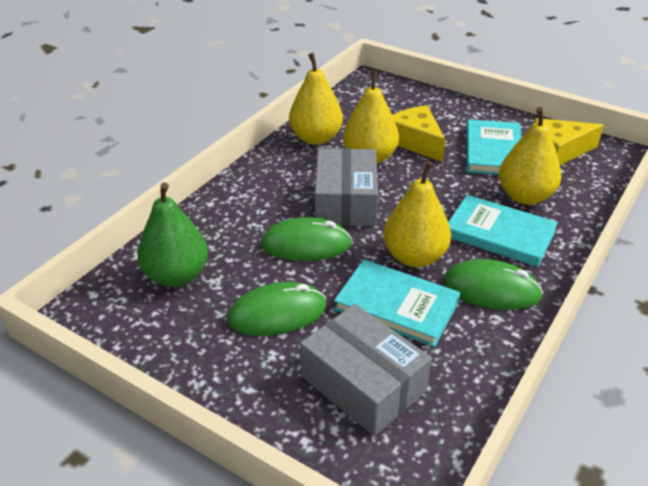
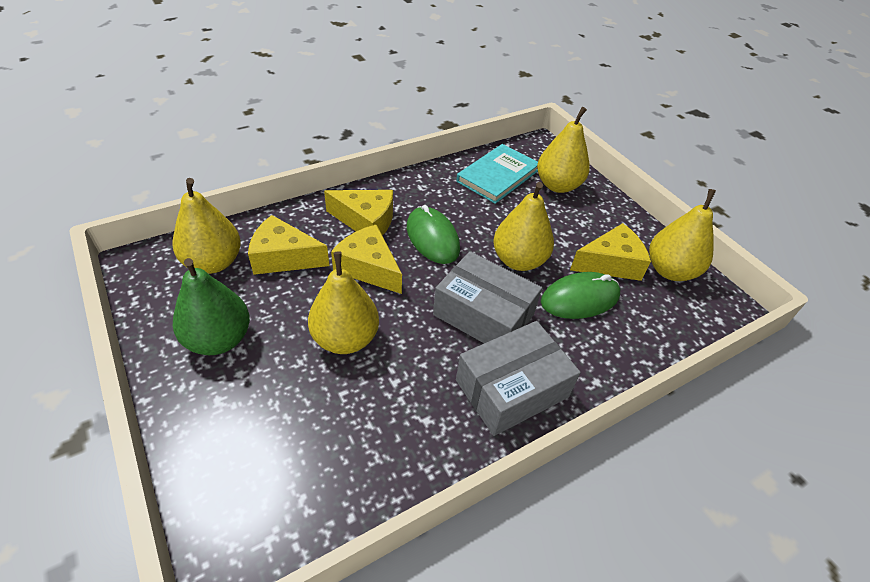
green mouse: [228,282,327,336] [261,217,352,261] [443,259,543,310] = 3 -> [407,205,460,264] [541,272,620,319] = 2
turquoise book: [334,260,461,347] [448,195,558,267] [467,119,522,175] = 3 -> [456,144,538,204] = 1
yellow cheese: [392,105,446,162] [534,118,604,165] = 2 -> [248,215,329,275] [324,190,393,236] [331,224,402,294] [570,223,651,281] = 4
yellow pear: [289,53,343,145] [343,70,399,164] [383,161,451,267] [499,107,561,205] = 4 -> [172,178,241,274] [308,251,379,354] [493,182,554,271] [537,107,590,193] [649,189,716,281] = 5

